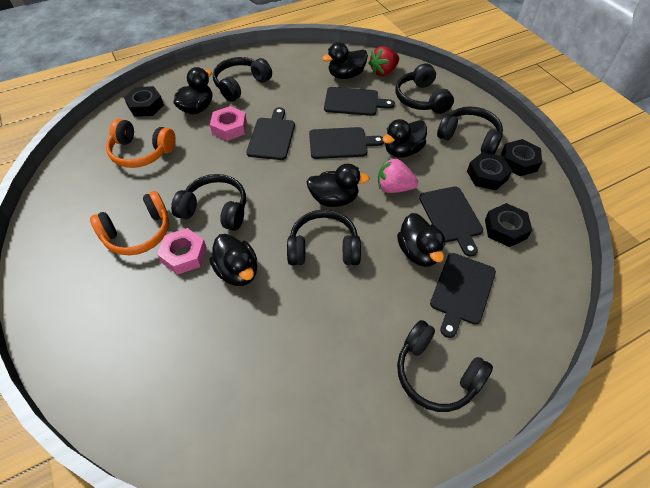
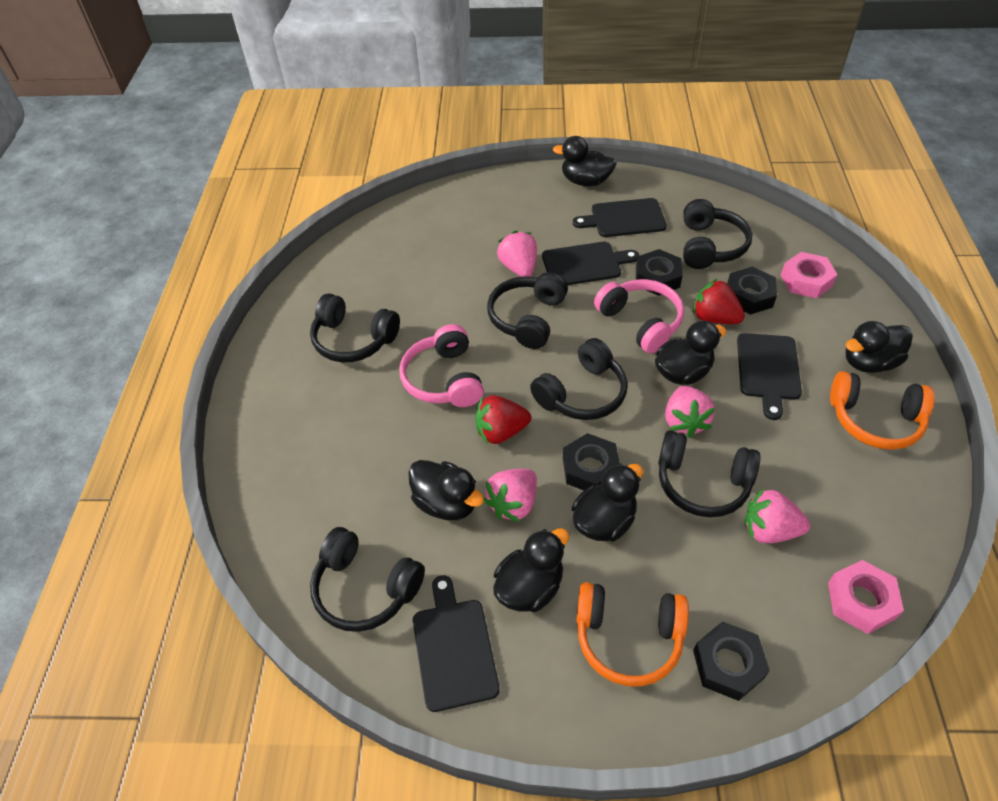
black cutting board: [246,107,295,160] [309,127,384,159] [324,87,395,116] [419,186,483,257] [430,253,496,338] = 5 -> [413,575,500,712] [542,242,639,285] [573,198,667,237] [737,333,802,420] = 4
pink headphones: none = 0 -> [399,324,484,407] [594,279,684,353] = 2
pink strawberry: [378,158,418,193] = 1 -> [484,469,537,522] [497,231,537,277] [665,386,715,438] [744,488,810,543] = 4
red strawberry: [368,46,399,76] = 1 -> [475,395,531,444] [693,278,745,324] = 2

